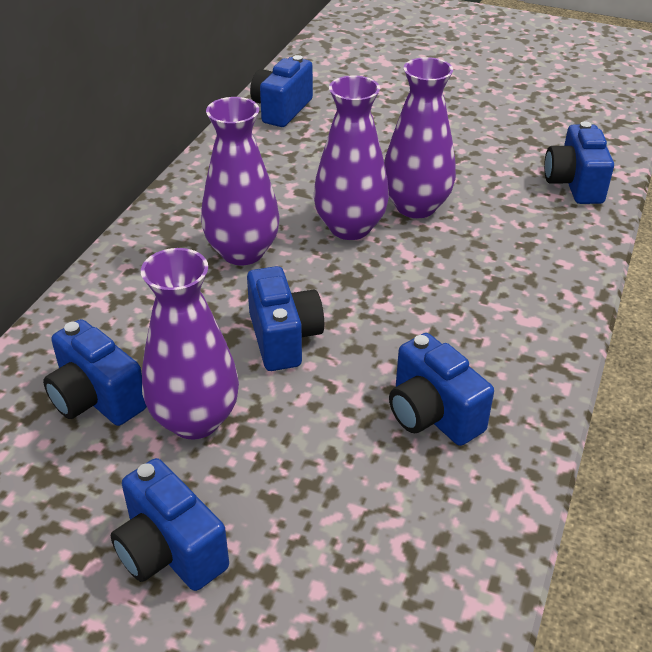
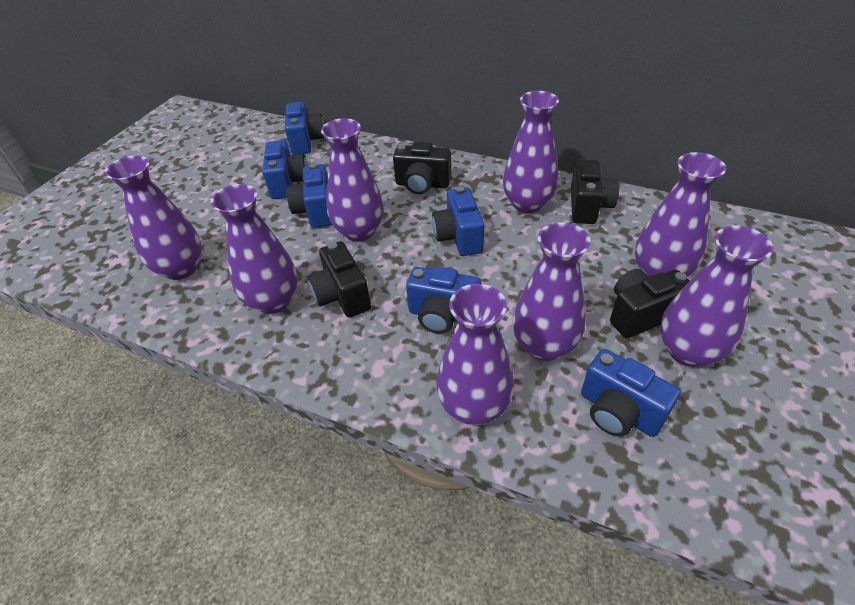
black camera: none = 0 -> [307,241,371,318] [393,141,451,194] [571,159,619,224] [610,269,690,338] = 4
purple vase: [141,248,239,440] [201,97,279,265] [314,75,389,240] [384,57,456,218] = 4 -> [105,155,202,280] [211,184,298,314] [321,118,383,242] [437,284,514,425] [503,91,559,213] [513,222,591,361] [635,152,726,277] [660,226,773,367] = 8

